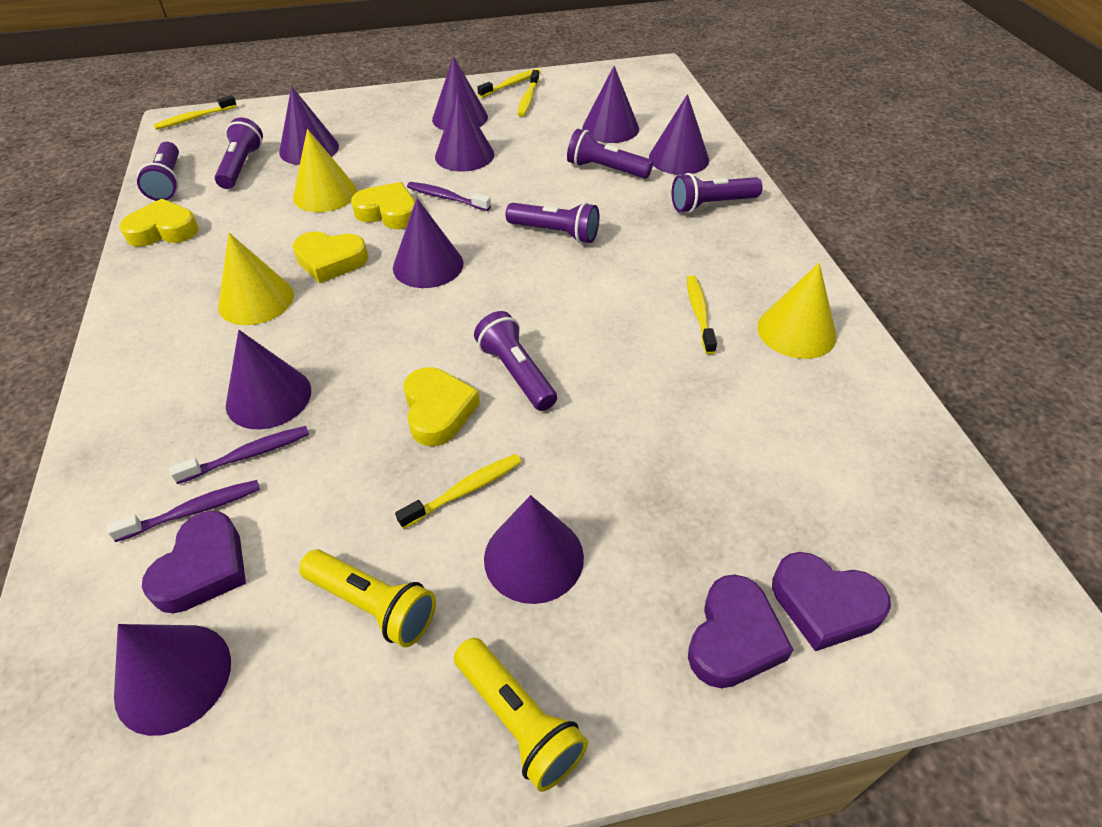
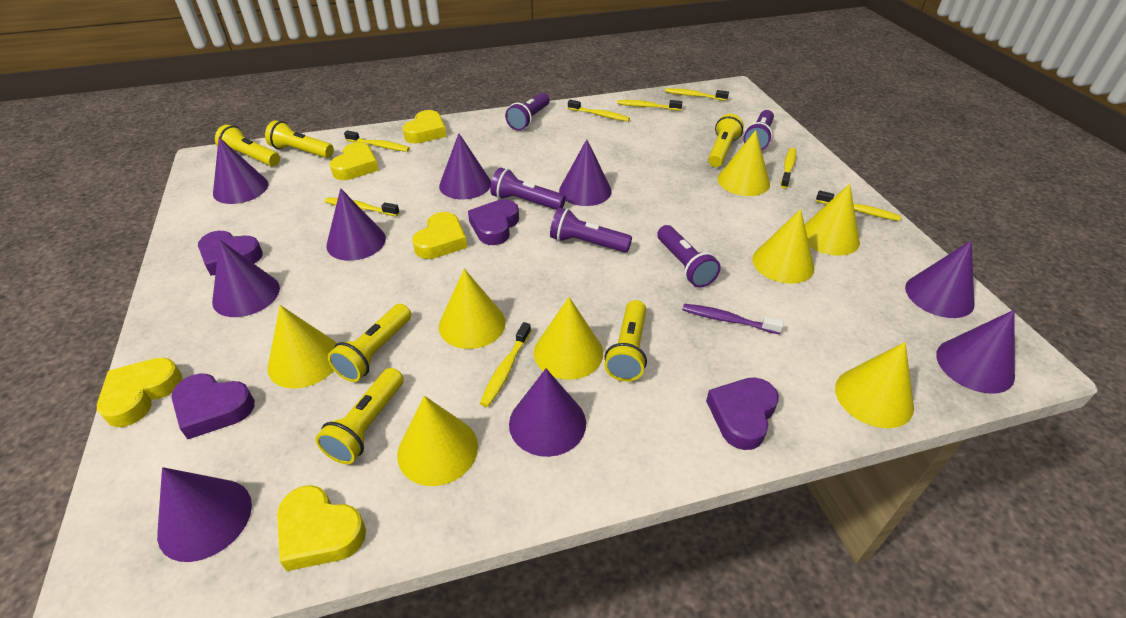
purple flashlight: [137,142,179,201] [215,117,263,189] [474,311,557,411] [506,202,599,243] [567,129,653,178] [672,173,763,213] = 6 -> [490,168,566,210] [505,93,550,131] [550,207,632,253] [657,225,721,288] [743,110,774,150] = 5
purple heart: [142,511,246,613] [688,575,793,688] [772,552,891,651] = 3 -> [171,373,255,439] [198,231,263,276] [468,199,519,245] [706,377,779,450] = 4
purple toothbrush: [107,480,260,542] [169,426,309,484] [407,182,491,211] = 3 -> [682,304,784,334] = 1
yellow cone: [218,233,294,325] [293,129,357,212] [757,263,837,359] = 3 -> [268,305,337,389] [397,396,478,486] [439,269,506,349] [534,297,603,380] [718,130,770,196] [752,209,814,284] [805,184,860,256] [835,342,914,428] = 8
yellow flashlight: [299,549,436,647] [454,638,588,792] = 2 -> [215,124,280,166] [265,120,334,158] [316,368,404,464] [328,304,411,382] [604,300,647,382] [708,114,744,167] = 6
yellow heart: [119,198,199,247] [292,231,368,283] [351,182,415,229] [403,367,480,446] = 4 -> [97,358,183,427] [277,485,366,571] [330,142,379,180] [403,110,447,144] [412,212,467,259] = 5
yellow toothbrush: [154,95,237,130] [395,454,521,529] [477,68,541,98] [518,70,539,117] [687,275,717,354] = 5 -> [325,197,399,216] [344,130,410,152] [480,322,531,407] [568,100,630,122] [617,100,682,111] [665,88,729,101] [780,148,796,188] [816,190,901,221] = 8

